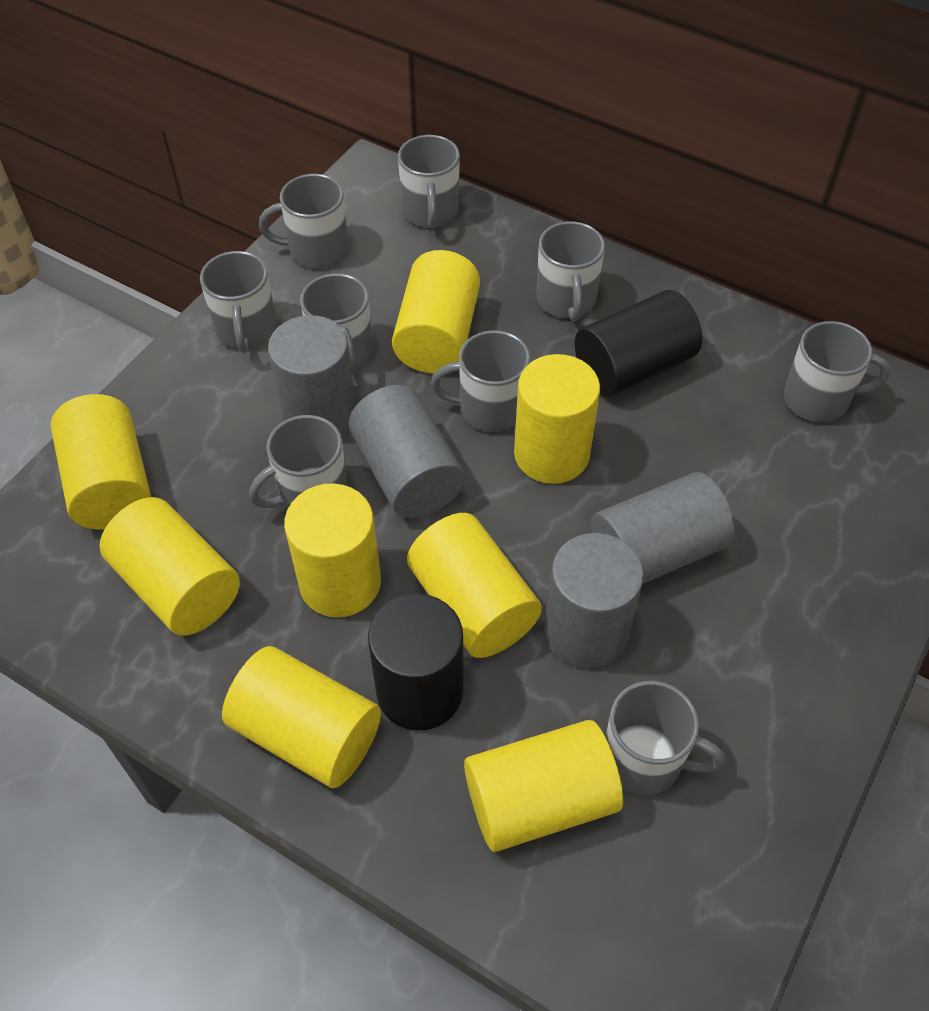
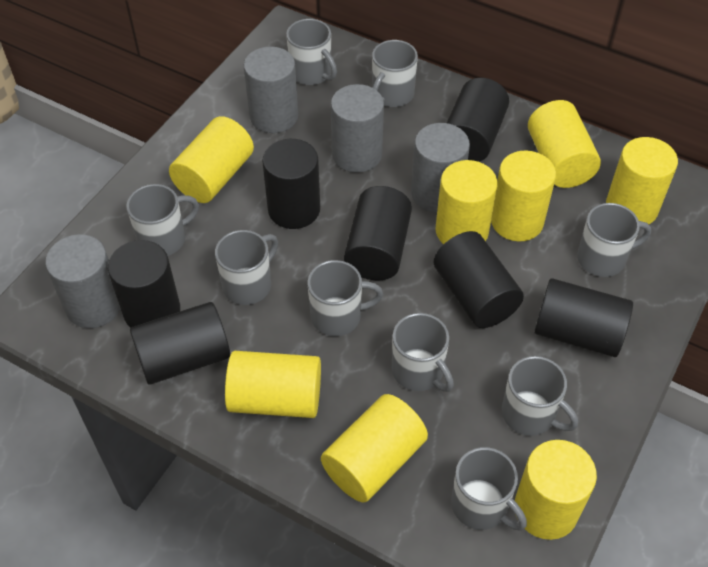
black cylinder: [368,594,463,731] [574,290,702,397] = 2 -> [108,240,180,328] [130,302,230,385] [262,139,320,229] [344,186,412,281] [434,231,524,328] [447,78,509,162] [534,278,633,357] = 7

